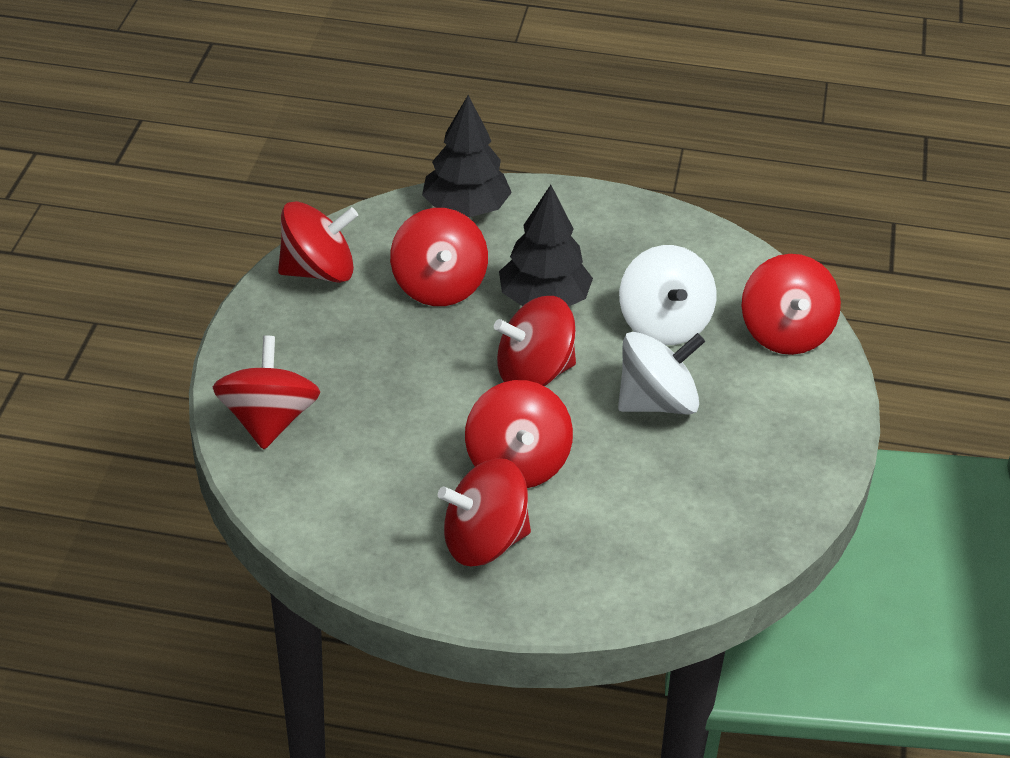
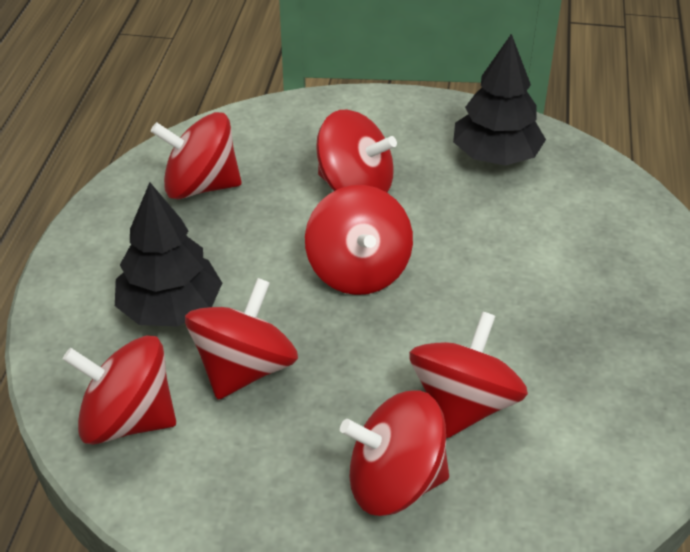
white spinning top: [618,332,705,415] [619,245,716,345] = 2 -> none = 0

